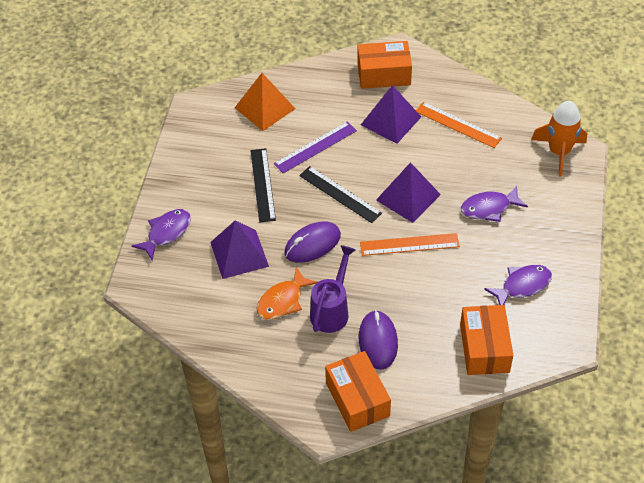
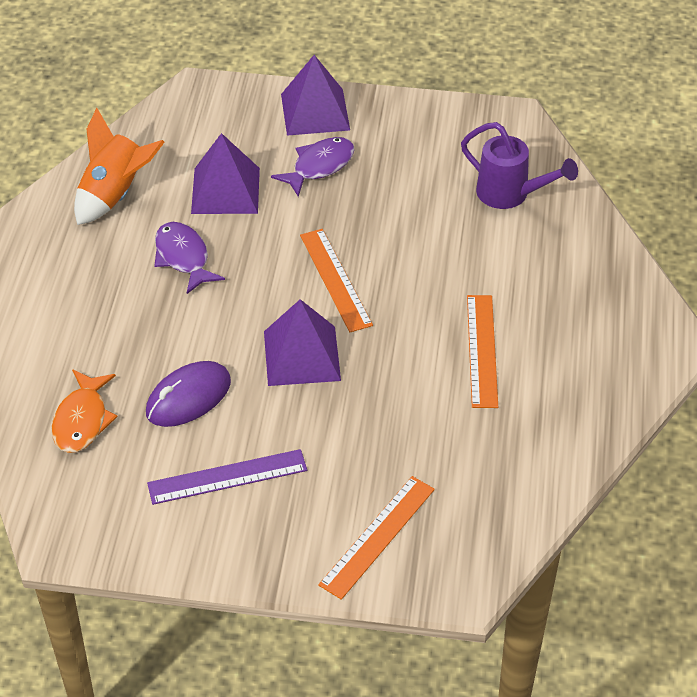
black ruler: [250,148,276,223] [299,166,382,223] = 2 -> none = 0
orange box: [325,351,391,432] [357,41,412,89] [460,305,513,375] = 3 -> none = 0
orange pyramid: [235,73,295,131] = 1 -> none = 0
orange ruler: [360,233,460,256] [416,102,502,148] = 2 -> [300,229,373,332] [318,476,435,600] [467,295,498,408] = 3
purple fish: [132,209,191,261] [461,186,528,222] [484,265,552,305] = 3 -> [154,222,225,294] [271,137,354,197] = 2
purple mouse: [285,221,341,263] [359,310,398,370] = 2 -> [146,361,231,427] = 1

